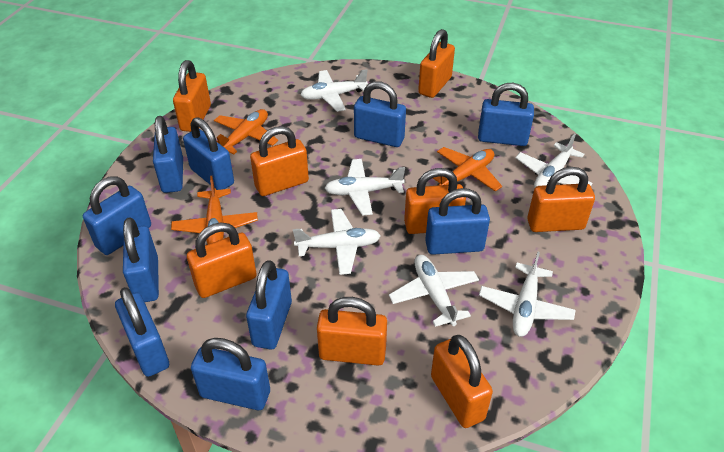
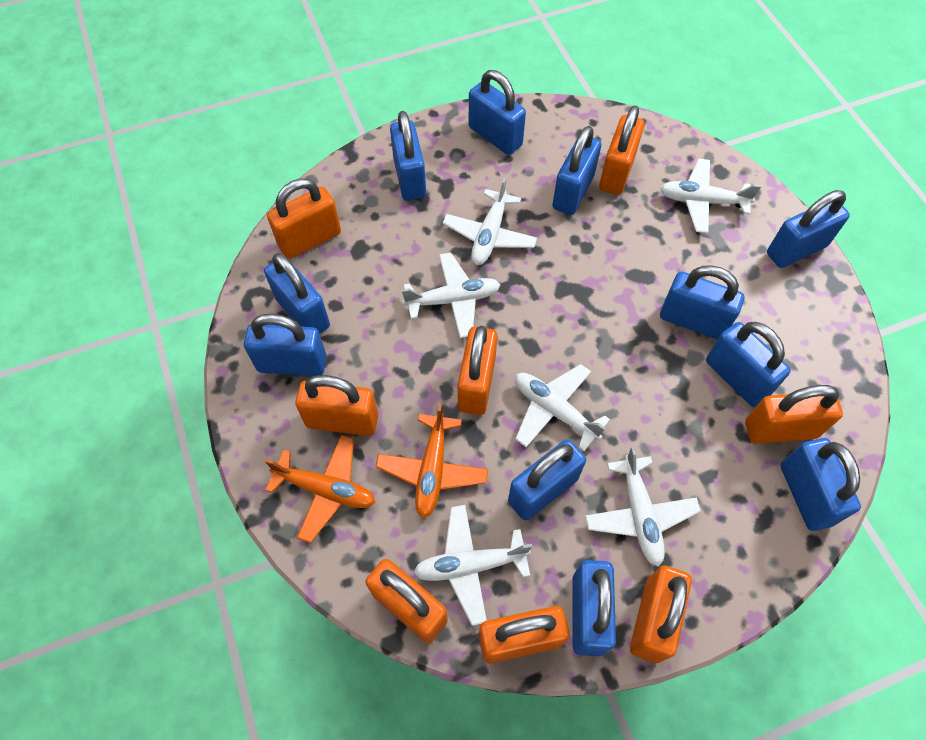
blue padlock: [83,176,151,255] [115,287,169,377] [123,217,159,302] [153,116,183,193] [183,117,234,190] [191,338,270,410] [246,260,292,350] [354,81,406,147] [425,188,490,255] [478,83,534,146] = 10 -> [244,314,327,376] [264,253,330,334] [390,111,426,201] [469,70,526,155] [508,439,586,520] [552,126,601,215] [572,560,616,656] [660,265,744,340] [706,322,791,407] [767,190,850,268] [780,438,861,531] = 11
orange plane: [171,176,258,244] [214,109,278,154] [433,147,502,192] = 3 -> [264,435,375,543] [375,403,488,518] = 2

